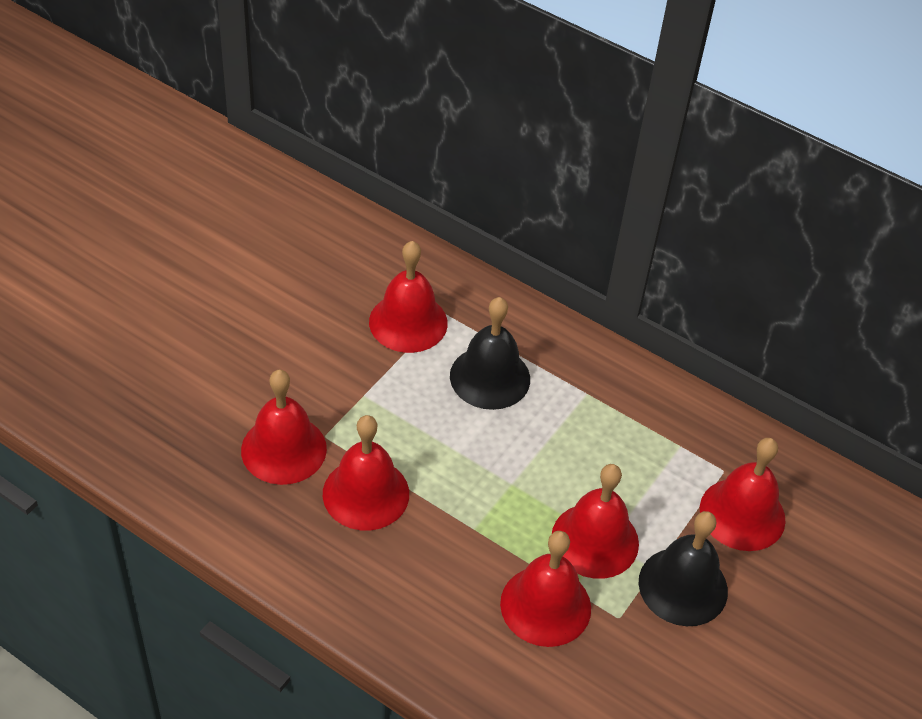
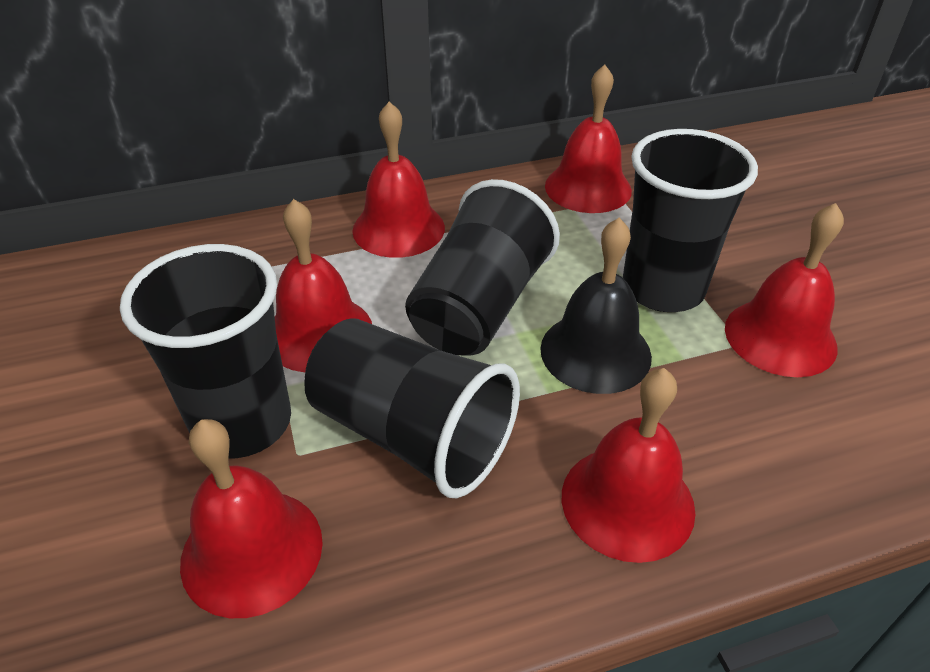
black bell: [450,297,530,410] [639,511,728,626] = 2 -> [540,218,652,394] = 1
black cup: none = 0 -> [120,244,291,458] [304,318,520,498] [405,179,560,356] [623,129,758,312] = 4

